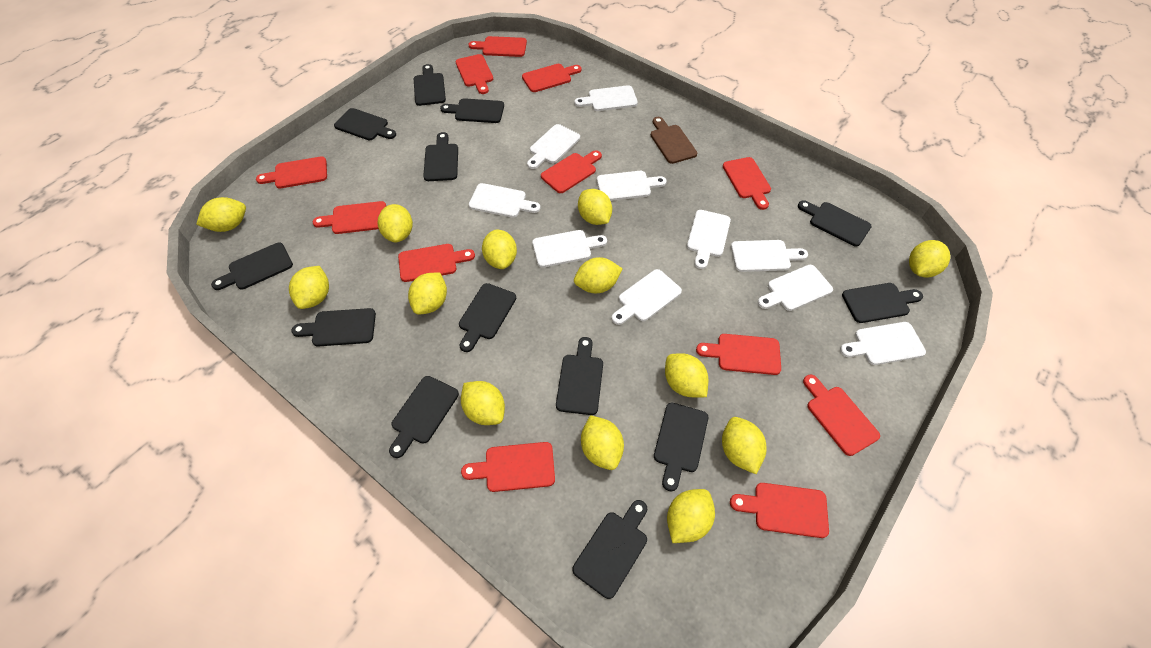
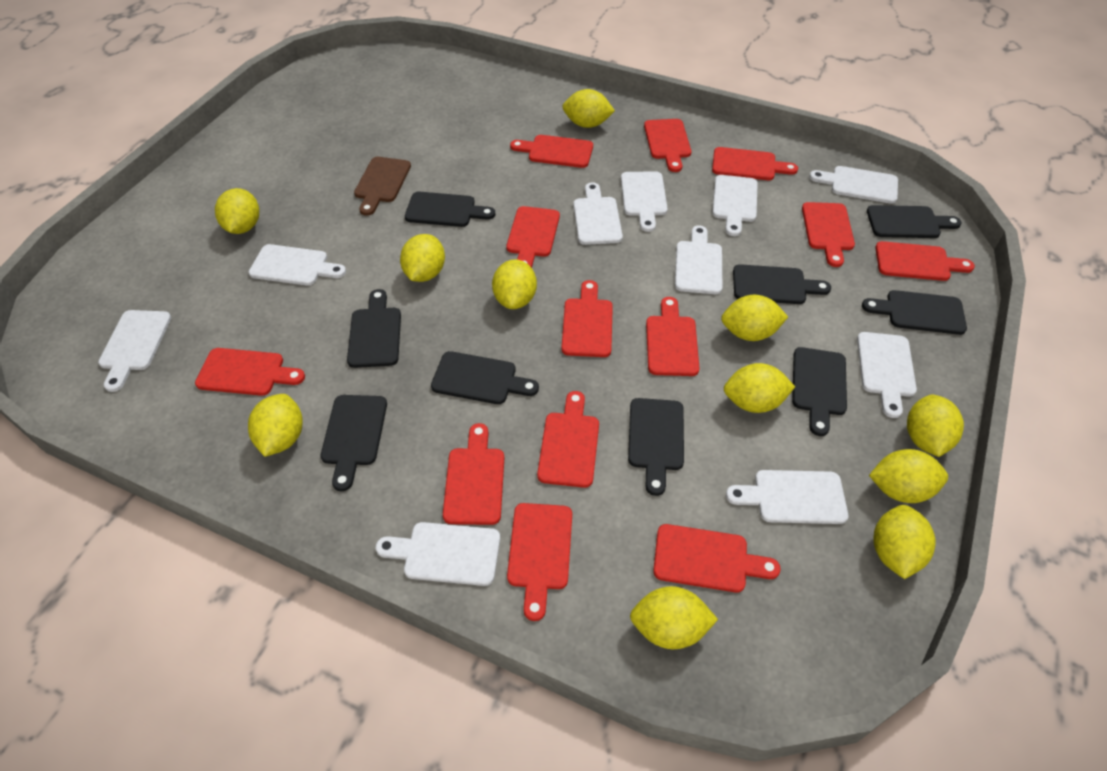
black cutting board: [211,242,293,290] [292,308,376,346] [334,108,396,140] [389,376,459,458] [414,64,446,106] [423,132,458,181] [440,98,504,123] [459,283,516,352] [556,337,603,415] [573,500,647,599] [654,402,708,491] [798,200,872,247] [842,283,923,323] = 13 -> [321,395,387,491] [347,289,401,368] [405,192,495,227] [431,351,539,404] [628,398,684,496] [733,264,831,304] [792,347,847,436] [862,290,967,335] [867,205,962,238] = 9
red cutting board: [256,156,327,188] [313,201,386,234] [398,244,475,282] [456,54,493,94] [461,442,555,492] [469,36,527,57] [522,64,582,92] [541,150,602,193] [696,334,781,375] [723,157,771,210] [730,483,829,538] [803,375,880,456] = 12 -> [195,348,305,396] [443,423,504,525] [506,206,560,268] [507,503,572,621] [510,135,593,168] [537,391,599,488] [562,280,613,357] [644,119,691,172] [646,297,699,376] [653,524,781,593] [712,147,798,180] [802,202,855,267] [875,241,975,281] = 13
yellow lemon: [196,197,246,232] [289,266,329,309] [378,204,413,242] [408,272,447,315] [461,381,505,425] [482,229,517,269] [574,257,623,293] [578,189,612,225] [581,415,624,470] [665,353,708,397] [667,489,715,543] [722,417,766,474] [909,240,950,277] = 13 -> [215,188,259,234] [248,394,303,457] [400,234,445,282] [492,260,537,309] [562,89,615,128] [630,586,718,649] [721,294,788,341] [724,363,795,413] [869,449,948,503] [874,505,936,579] [907,395,964,457] = 11

